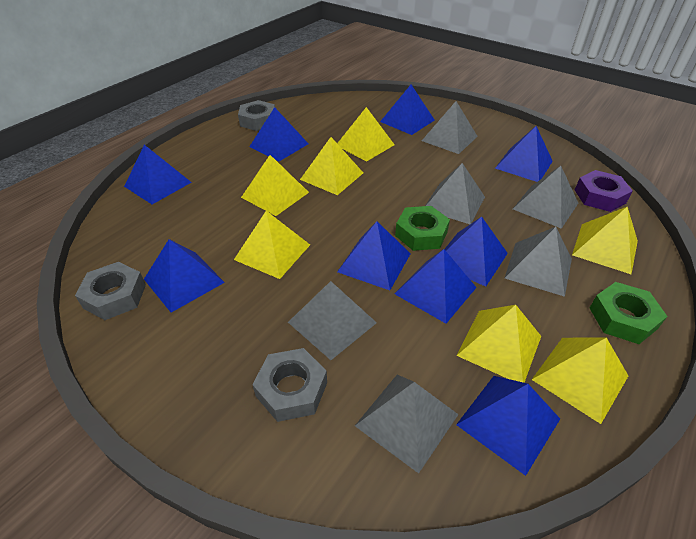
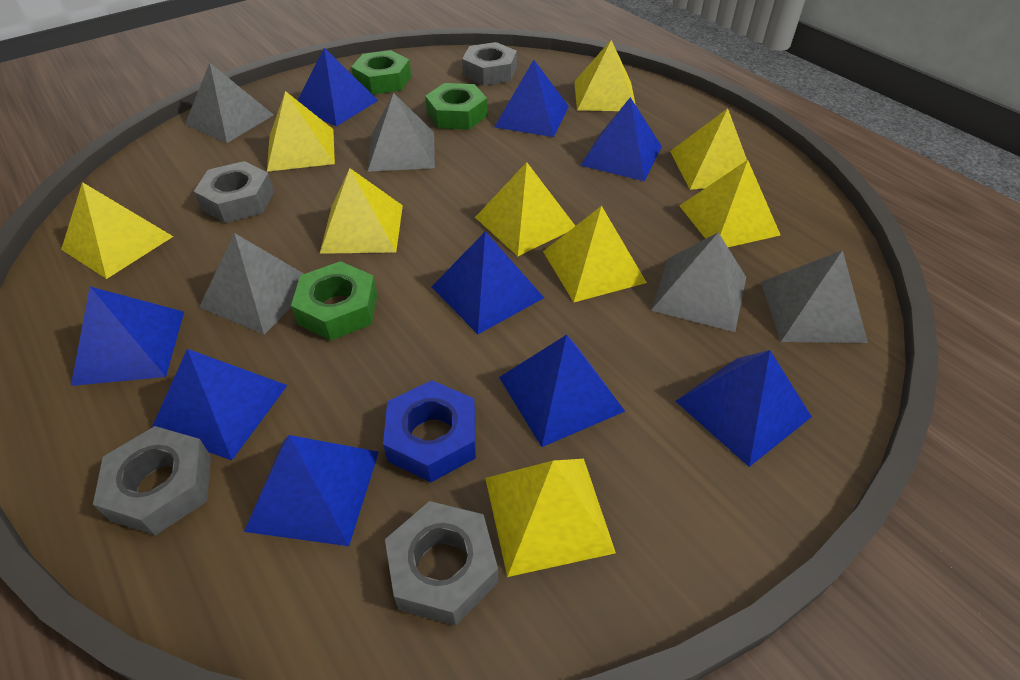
blue nut: none = 0 -> [383,380,476,483] = 1
green nut: [395,206,450,251] [590,282,668,344] = 2 -> [291,261,377,341] [351,50,411,95] [425,83,488,130] = 3
grey nut: [75,262,146,320] [238,100,275,131] [252,348,327,422] = 3 -> [93,426,211,536] [194,161,274,223] [385,501,499,626] [462,42,517,86] = 4
grey pyramid: [288,281,377,360] [355,375,459,473] [422,101,478,154] [425,163,485,224] [505,227,572,297] [513,166,578,229] = 6 -> [185,63,274,143] [199,233,304,334] [368,93,435,172] [651,232,746,332] [761,250,868,343] = 5
purple nut: [575,170,633,212] = 1 -> none = 0
yellow pyramid: [234,211,310,279] [241,155,309,216] [300,137,363,195] [337,107,395,162] [457,305,541,383] [532,338,628,424] [572,206,638,274] = 7 -> [61,182,174,279] [267,91,335,172] [320,168,403,254] [475,162,575,256] [485,459,616,577] [543,206,647,302] [574,40,636,111] [670,108,747,190] [679,160,781,247] = 9

